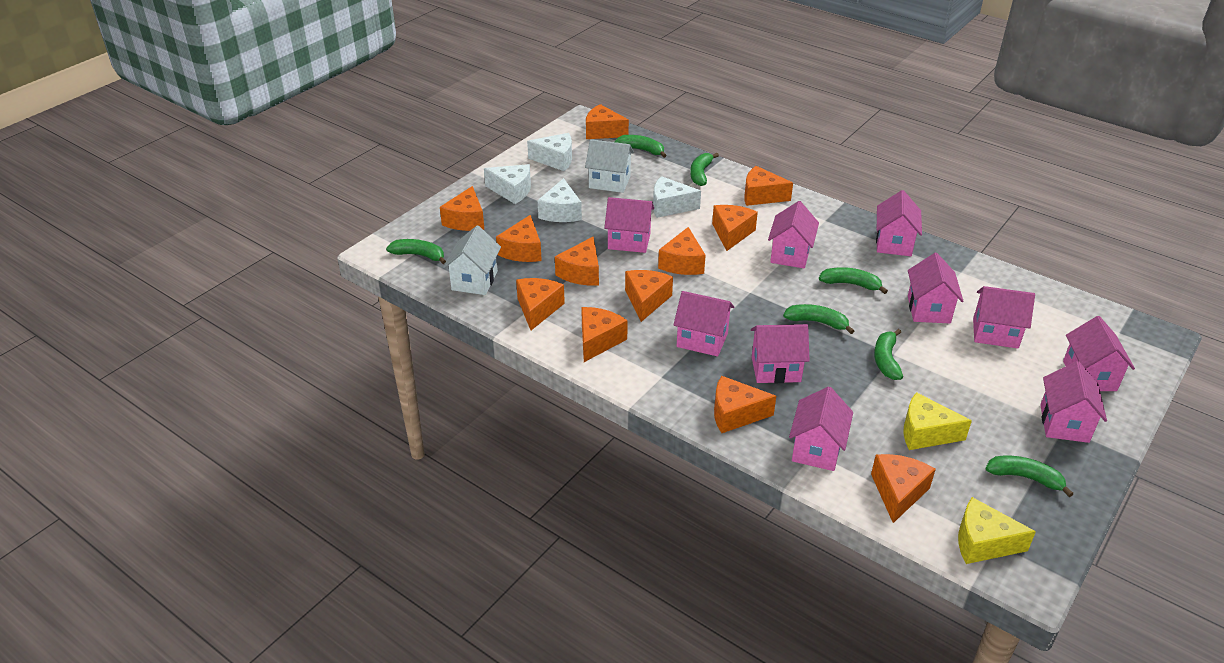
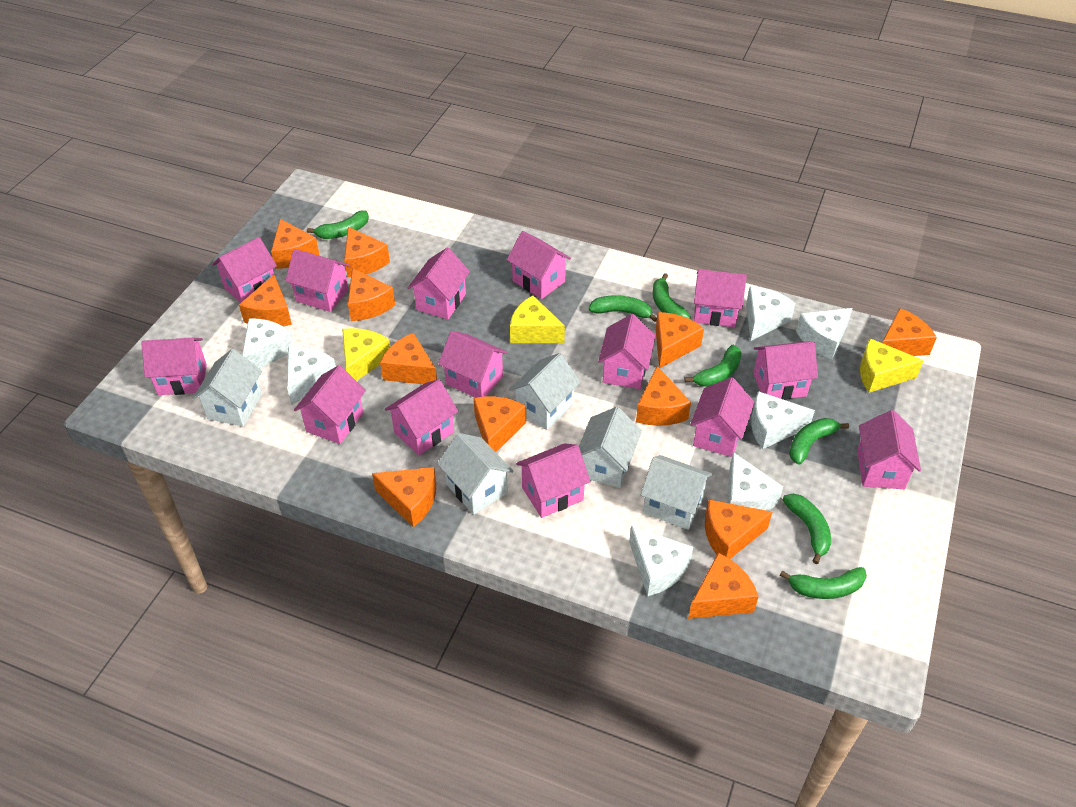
pink house: [604,197,654,253] [673,291,734,357] [751,324,809,383] [768,201,819,269] [789,387,853,471] [876,190,922,256] [908,253,963,323] [973,286,1035,349] [1040,361,1107,443] [1063,316,1135,391] = 10 -> [141,338,207,395] [212,237,277,303] [285,249,349,312] [294,365,366,444] [385,379,458,455] [408,248,470,319] [438,331,508,398] [507,231,571,299] [516,443,591,518] [598,314,656,389] [690,377,755,457] [694,269,747,327] [753,341,818,400] [857,410,921,489] = 14
white cheese: [484,164,531,204] [527,133,572,171] [538,178,582,222] [653,176,701,218] = 4 -> [242,318,295,369] [287,346,336,405] [629,526,693,596] [728,452,783,511] [746,286,796,341] [751,391,815,449] [796,308,853,360] = 7
white house: [443,226,501,295] [585,139,634,193] = 2 -> [193,349,262,426] [437,433,514,514] [509,353,581,430] [579,407,642,488] [641,455,712,530] = 5
yellow cheese: [903,392,972,450] [958,497,1036,564] = 2 -> [342,328,390,381] [510,296,565,343] [860,338,924,393] = 3

